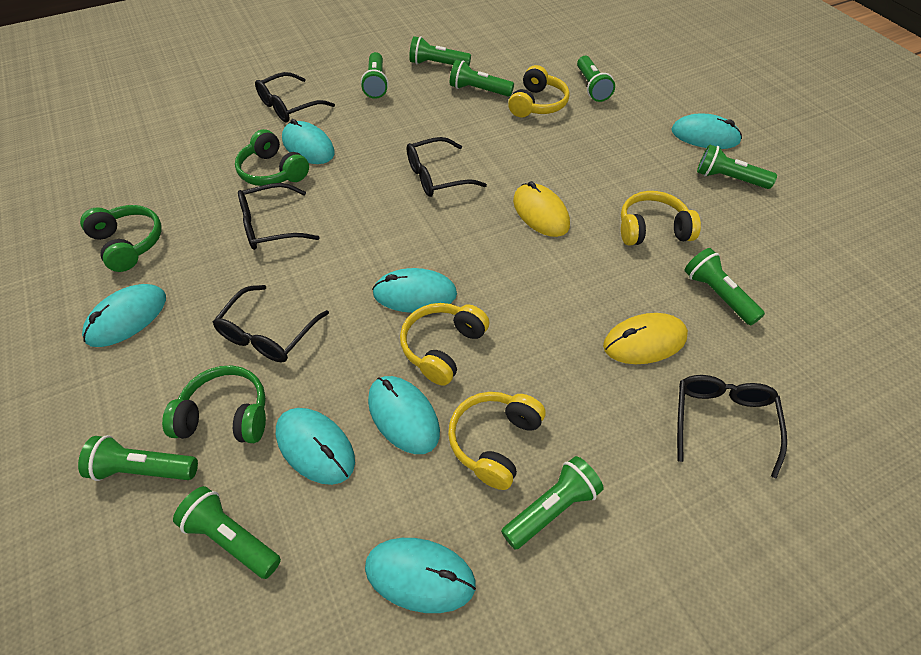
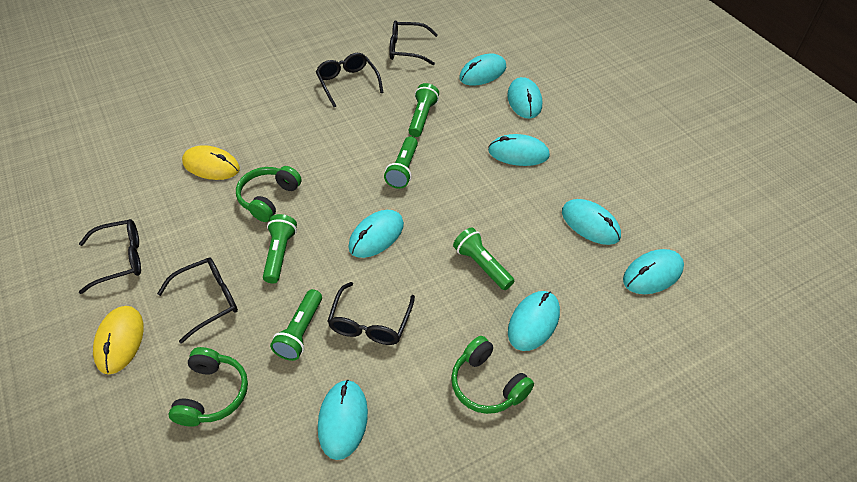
green flashlight: [78,435,198,481] [173,486,281,579] [361,52,388,99] [409,36,471,66] [450,60,514,97] [501,456,604,550] [577,56,615,102] [684,248,765,325] [697,144,777,189] = 9 -> [263,214,297,283] [270,289,322,361] [384,136,418,189] [408,83,439,137] [453,227,514,290] = 5
turquoise mouse: [82,284,166,347] [276,408,355,485] [282,119,335,164] [365,538,476,613] [368,376,440,454] [372,268,457,313] [671,114,742,149] = 7 -> [318,380,368,460] [348,210,404,258] [459,54,506,86] [488,134,550,166] [507,77,542,119] [508,291,560,351] [562,199,621,245] [623,249,684,294] = 8
yellow headphones: [400,303,490,386] [448,392,545,490] [508,65,570,117] [621,191,701,246] = 4 -> none = 0

